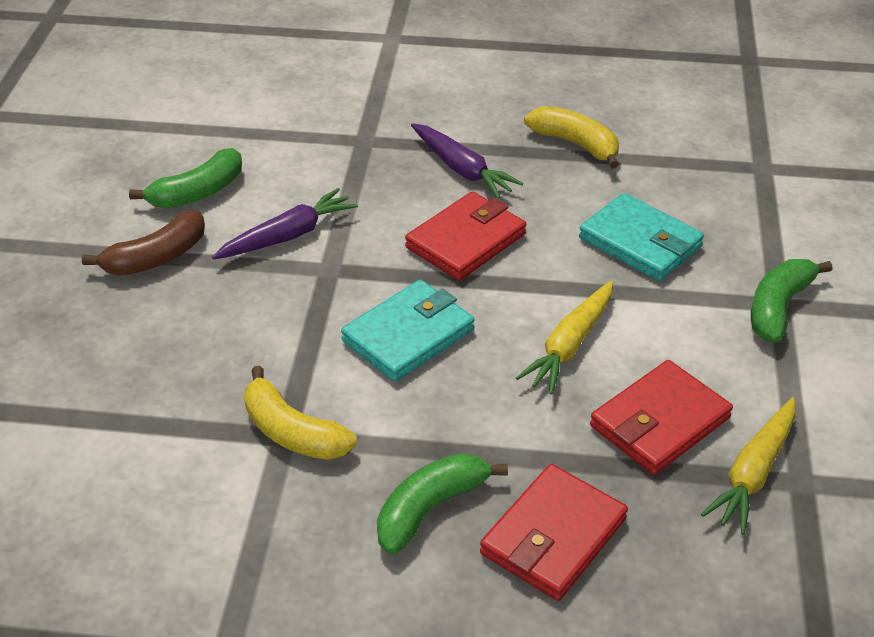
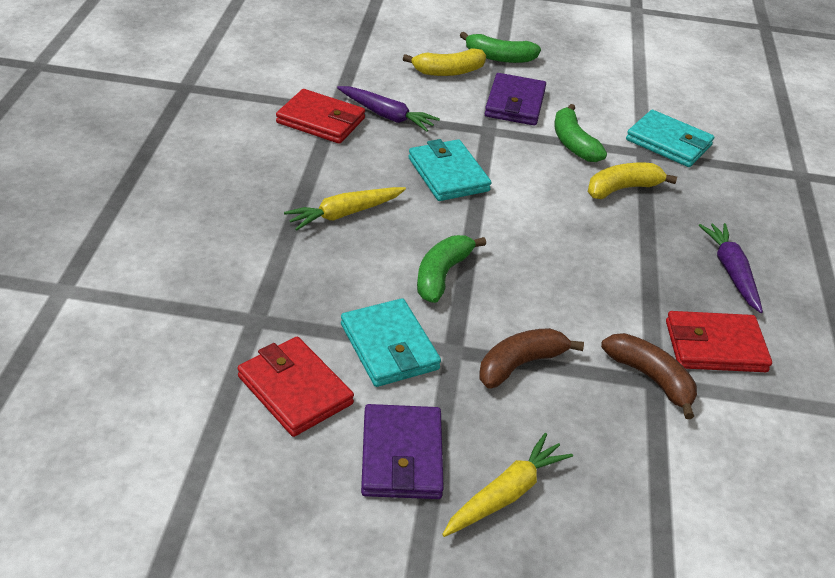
brown banana: [82,210,205,276] = 1 -> [480,328,584,389] [601,333,697,419] = 2
purple wallet: none = 0 -> [361,404,444,499] [485,73,546,126] = 2
turquoise wallet: [341,280,474,382] [579,193,704,281] = 2 -> [341,298,441,387] [408,139,492,201] [626,110,714,167] = 3

